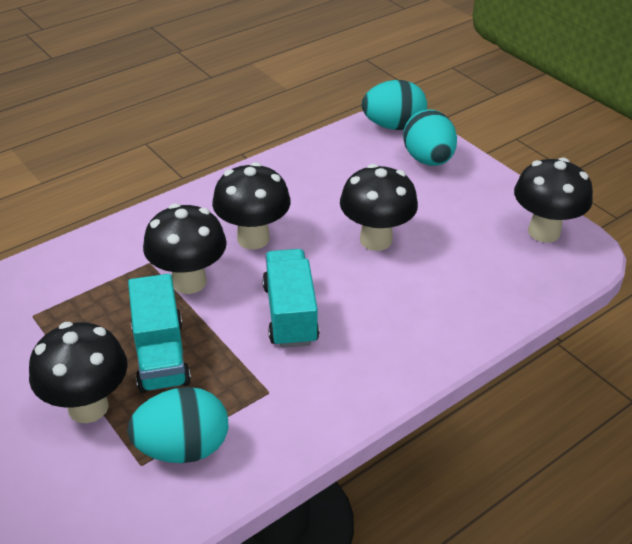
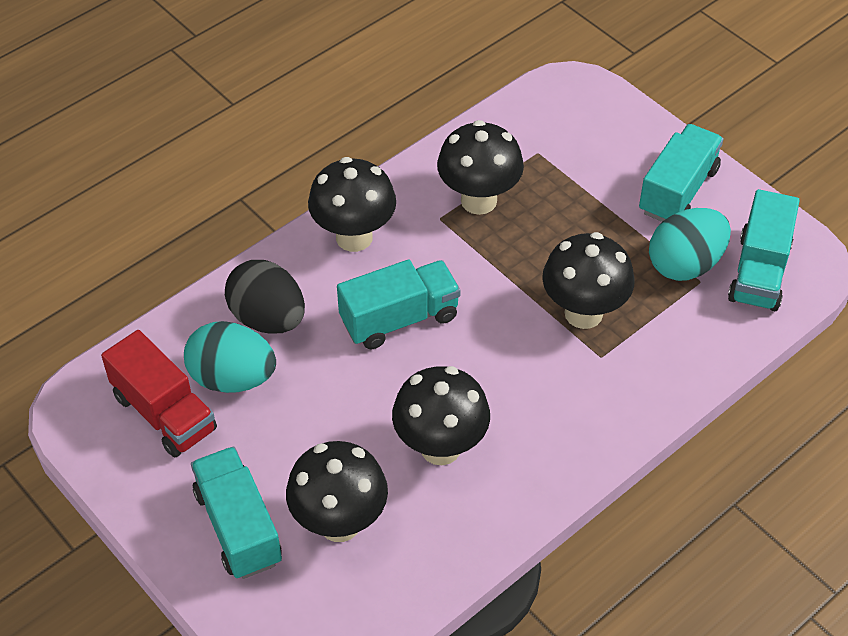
black egg: none = 0 -> [225,260,305,334] = 1
red truck: none = 0 -> [101,330,217,458] = 1
turquoise egg: [127,387,228,463] [362,80,427,130] [403,109,457,166] = 3 -> [184,321,276,393] [649,208,731,281] = 2
turquoise truck: [128,274,191,393] [262,249,319,348] = 2 -> [191,447,282,579] [337,260,461,349] [639,124,724,222] [728,189,800,311] = 4

